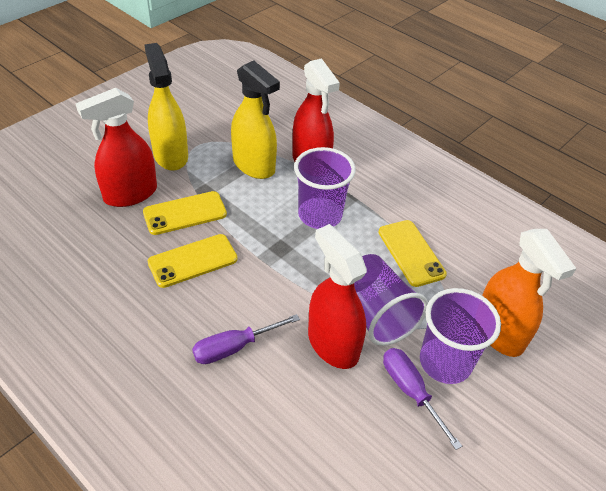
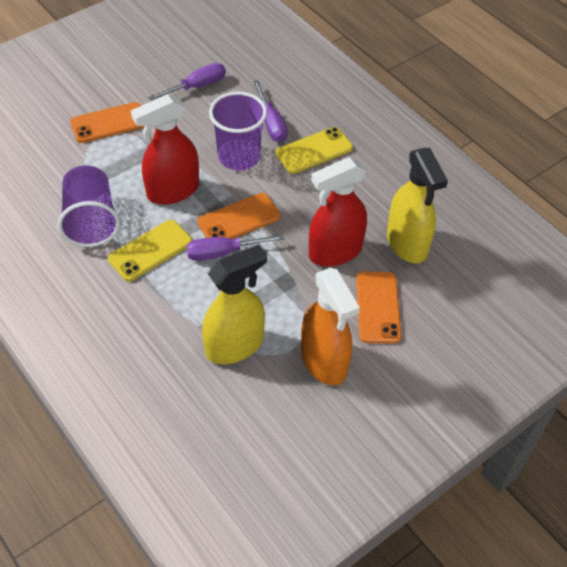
orange phone: none = 0 -> [70,102,144,143] [197,193,281,239] [356,272,402,343] = 3
purple cup: [294,147,356,229] [354,254,428,346] [420,288,501,384] = 3 -> [58,165,120,247] [209,92,267,170] = 2
purple screwdriver: [192,314,300,364] [383,348,462,450] = 2 -> [148,63,226,101] [186,234,284,261] [253,80,288,142] = 3
red spray bottle: [75,88,157,207] [292,58,340,161] [308,224,367,369] = 3 -> [131,94,199,205] [309,157,367,267] = 2
yellow phone: [143,191,227,235] [148,234,238,288] [378,220,447,287] = 3 -> [108,220,192,282] [275,127,353,174] = 2

